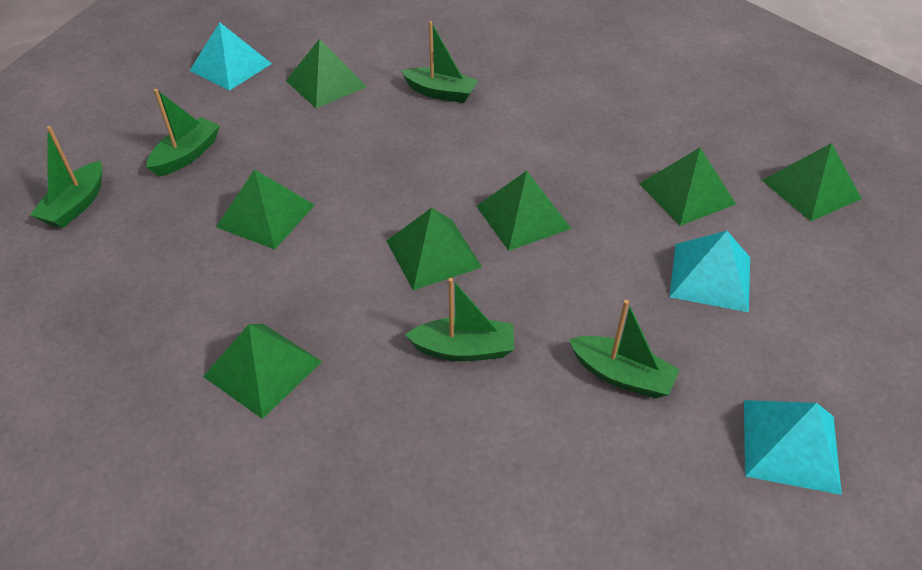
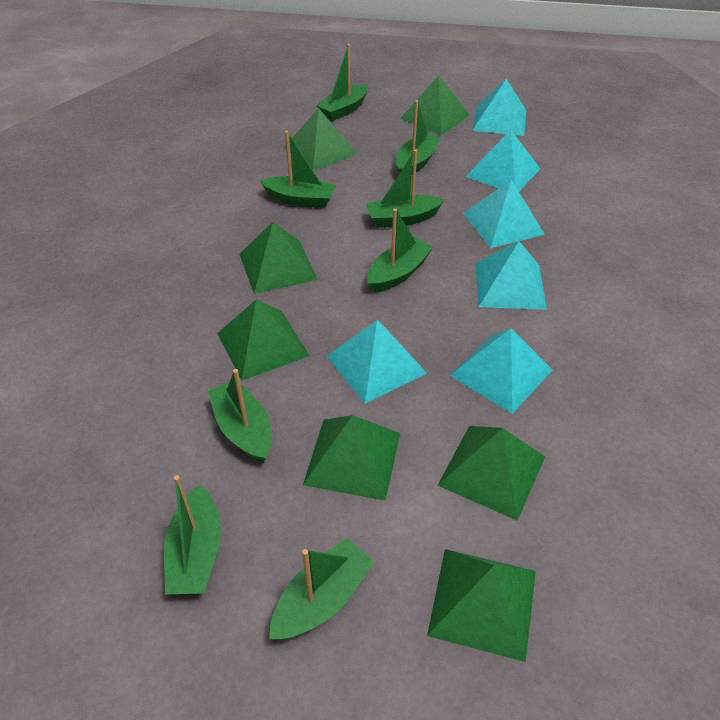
green boat: [30,126,102,228] [147,89,220,177] [401,21,478,103] [405,278,514,361] [569,300,680,398] = 5 -> [164,475,221,595] [208,369,271,463] [260,131,336,208] [269,538,374,640] [316,44,368,121] [366,149,444,228] [367,209,433,293] [396,100,441,173] = 8
turquoise pyramid: [190,22,272,91] [670,231,750,312] [744,400,842,495] = 3 -> [327,320,427,404] [450,328,552,414] [463,180,545,248] [466,130,540,191] [472,79,526,136] [475,241,547,310] = 6

